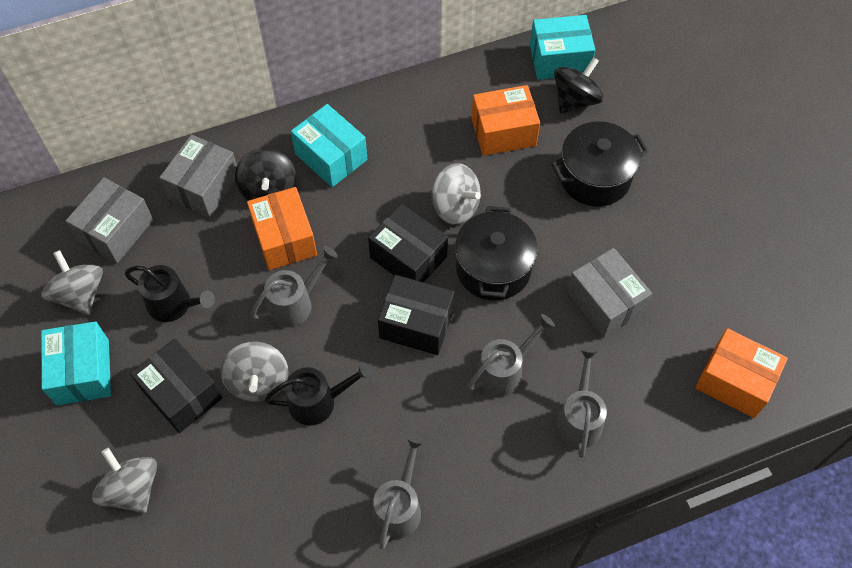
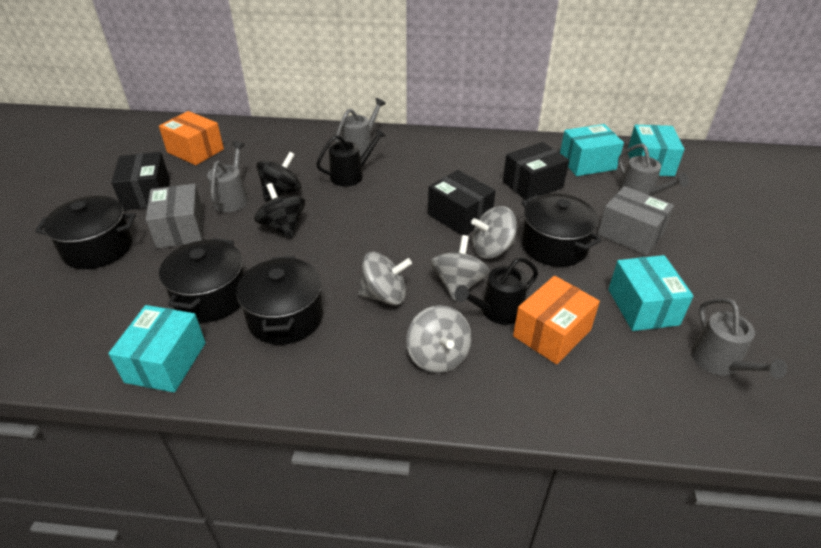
black pot: [455,206,538,300] [551,121,649,207] = 2 -> [35,196,136,269] [159,238,244,323] [236,256,323,345] [521,194,602,267] = 4
grey box: [66,177,153,263] [159,135,237,218] [567,248,652,338] = 3 -> [146,184,204,248] [598,186,674,255] = 2
orange box: [247,187,317,270] [471,85,540,156] [695,328,788,418] = 3 -> [159,111,224,165] [513,276,600,364] = 2
turquoise box: [41,321,111,405] [291,104,367,187] [530,15,595,80] = 3 -> [108,305,206,392] [560,124,624,176] [608,255,694,331] [628,125,685,176] = 4

